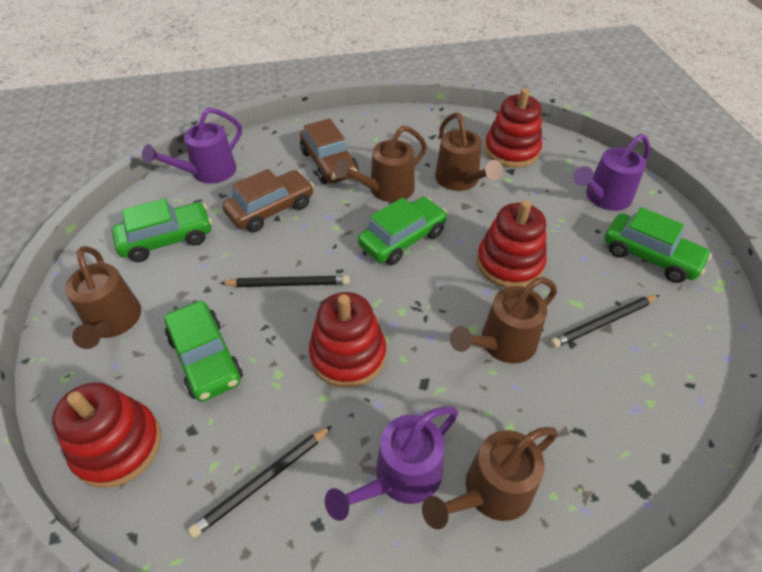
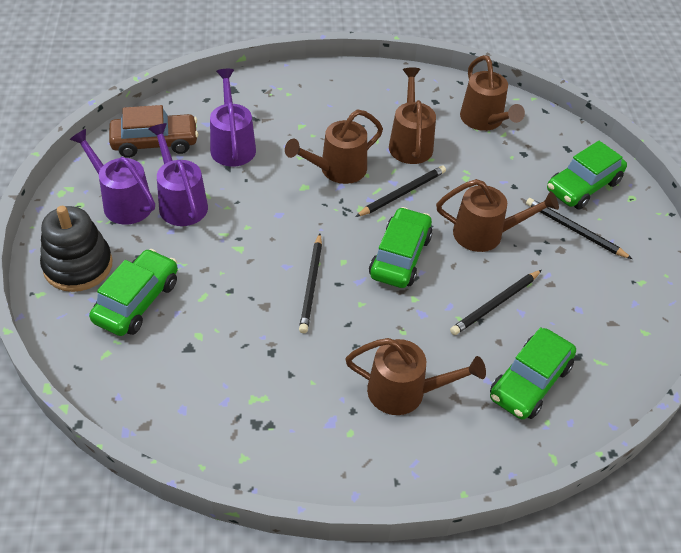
black pencil: [188,426,332,538] [221,276,350,287] [550,295,659,348] = 3 -> [299,234,322,333] [355,166,446,217] [450,270,542,335] [526,198,632,259] = 4
black stacking toy: none = 0 -> [40,206,112,292] = 1
brown car: [222,169,314,232] [300,118,358,184] = 2 -> [109,105,198,158] = 1
red stacking toy: [52,382,161,488] [309,292,386,388] [477,200,547,288] [484,88,542,168] = 4 -> none = 0

